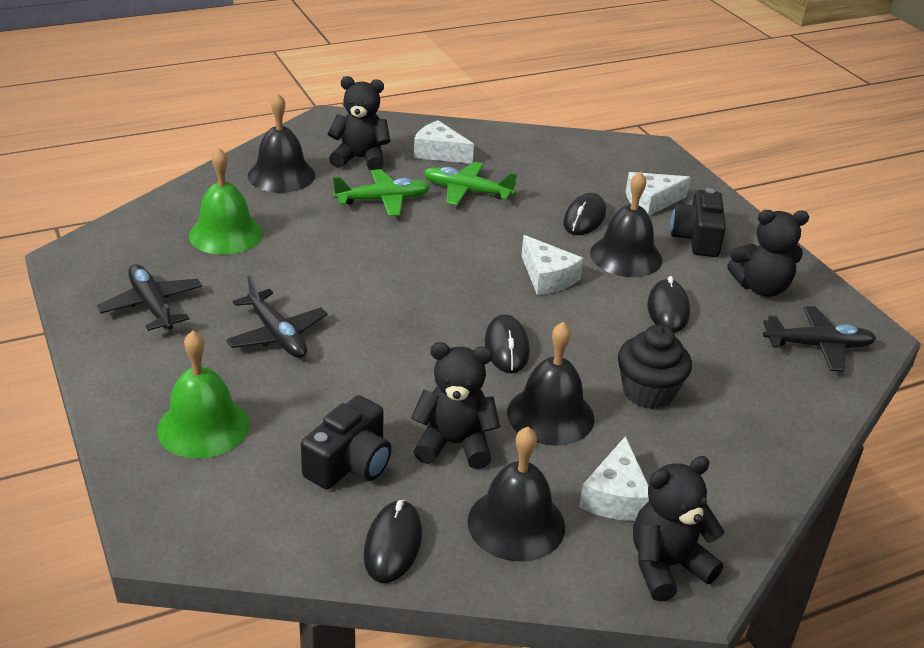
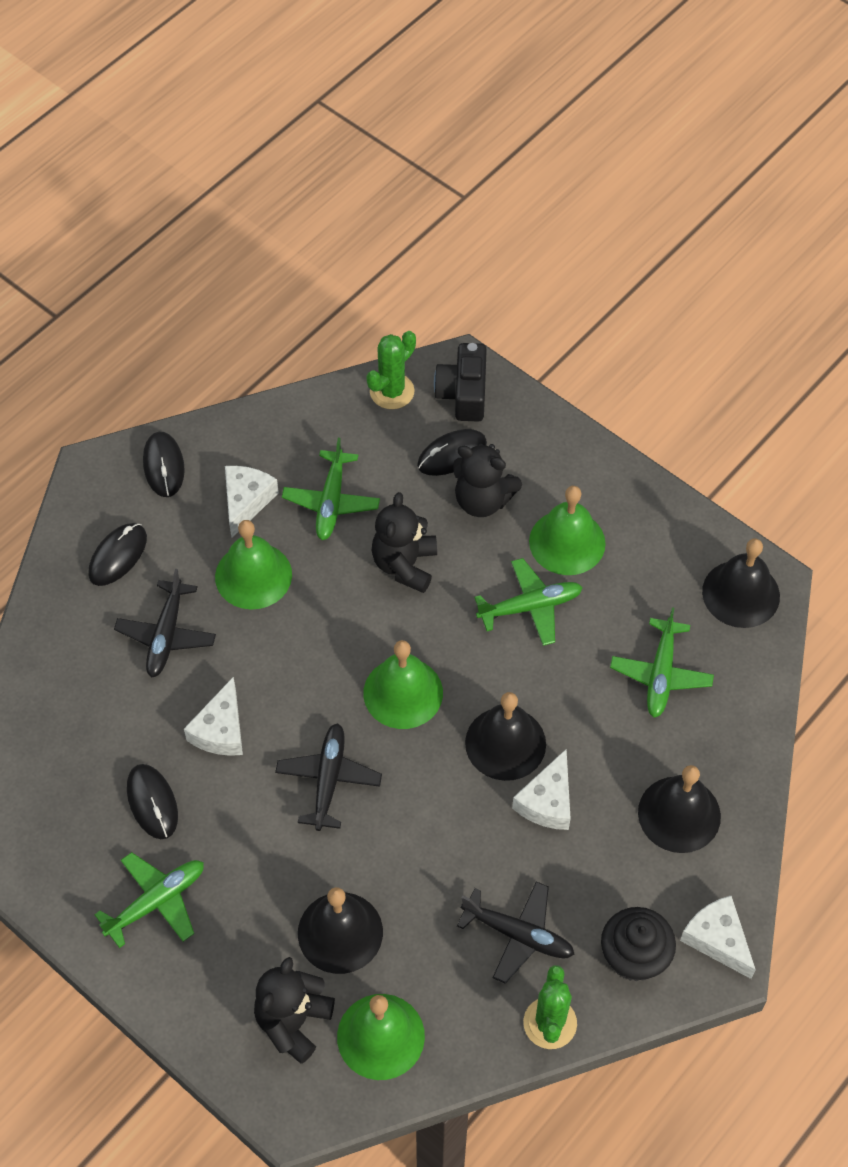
black camera: [301,395,391,489] [670,188,726,257] = 2 -> [434,343,487,422] = 1
black teddy bear: [327,76,391,170] [411,342,500,469] [633,456,724,602] [727,210,809,297] = 4 -> [254,957,335,1064] [372,492,437,593] [453,444,522,517] = 3
green bell: [157,330,250,459] [189,148,263,255] = 2 -> [215,520,292,610] [337,994,425,1080] [363,640,443,729] [529,486,606,575] = 4
green cactus: none = 0 -> [366,331,416,409] [523,965,577,1049] = 2
green plane: [333,169,430,216] [423,162,517,206] = 2 -> [94,852,204,948] [282,438,380,540] [474,558,583,646] [610,607,714,718] = 4

